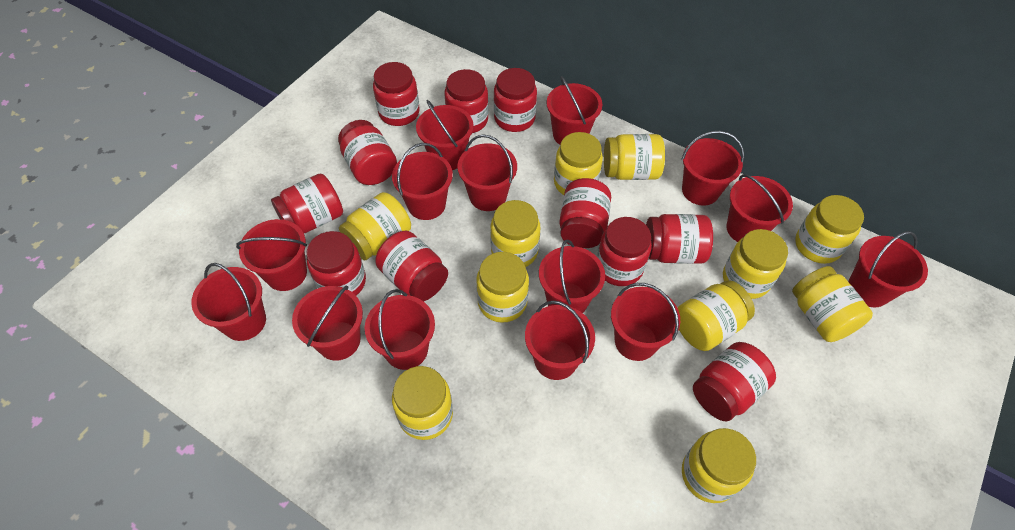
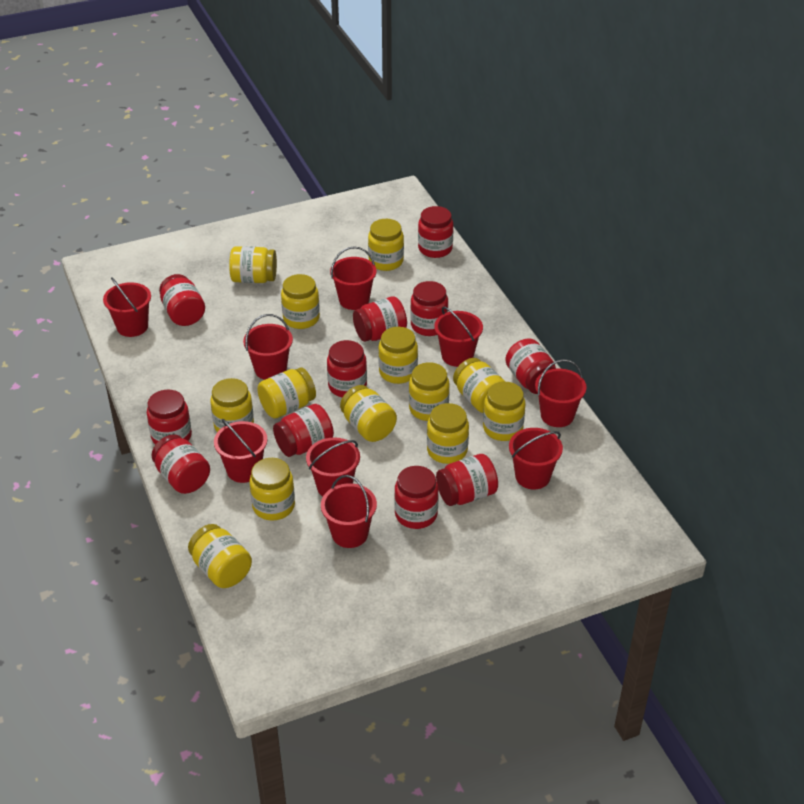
red bucket: [191,263,266,341] [236,219,307,291] [292,285,363,361] [365,289,435,370] [392,143,453,220] [416,100,474,170] [457,134,517,211] [525,301,595,380] [539,240,605,313] [546,76,603,145] [611,283,680,361] [681,131,744,205] [726,174,793,242] [848,231,928,307] = 14 -> [103,277,151,337] [214,419,267,483] [243,314,293,380] [306,437,360,497] [321,475,377,548] [330,246,376,310] [434,306,483,367] [509,428,563,489] [535,359,587,427] = 9
yellow jar: [339,192,411,260] [392,366,453,440] [476,252,529,323] [490,200,541,267] [554,132,603,195] [604,134,665,180] [678,280,755,351] [682,428,756,503] [723,229,788,299] [792,266,873,342] [795,195,864,264] = 11 -> [188,524,252,588] [210,378,254,432] [229,246,277,283] [249,458,295,521] [257,367,316,418] [281,274,320,329] [340,385,397,442] [368,219,404,271] [378,327,418,384] [409,362,450,421] [427,403,469,464] [453,358,506,413] [483,382,525,441] = 13

